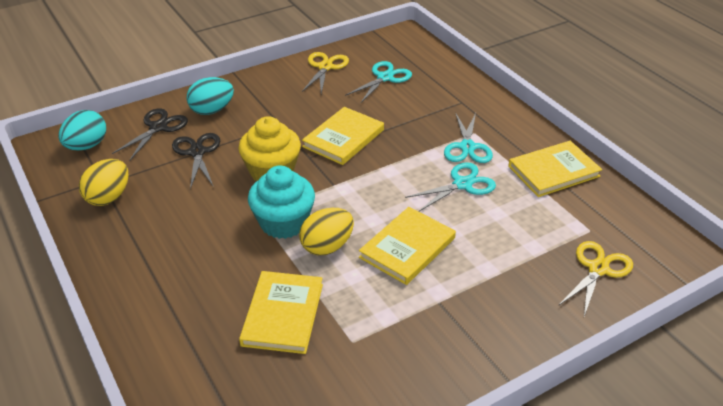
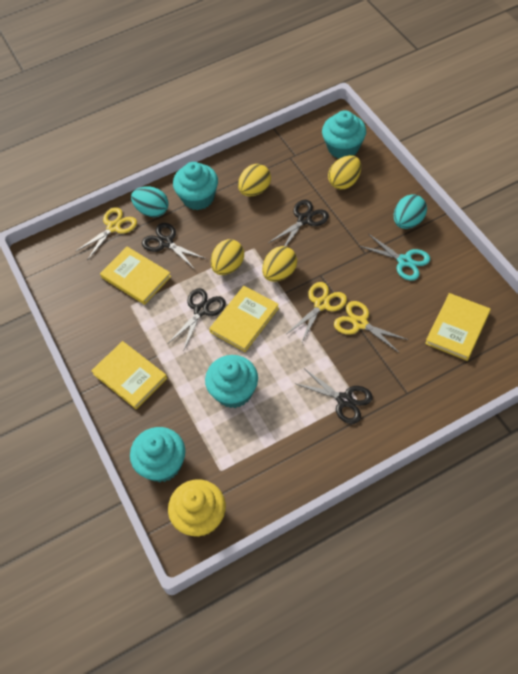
black scissors: [112,108,188,161] [172,133,220,189] = 2 -> [142,223,206,269] [168,288,226,350] [269,200,329,247] [294,369,373,424] = 4
turquoise cupcake: [248,165,315,239] = 1 -> [130,427,185,482] [173,162,218,210] [205,355,258,408] [322,110,366,158] = 4
turquoise scissors: [345,61,412,104] [405,163,496,211] [444,112,493,163] = 3 -> [359,234,430,281] = 1
yellow egg: [79,159,129,206] [299,208,354,255] = 2 -> [211,239,244,275] [238,164,271,196] [262,246,297,282] [328,155,361,190] = 4
yellow scissors: [302,52,349,94] [558,241,633,316] = 2 -> [75,207,137,261] [287,282,347,344] [334,301,409,353] = 3

